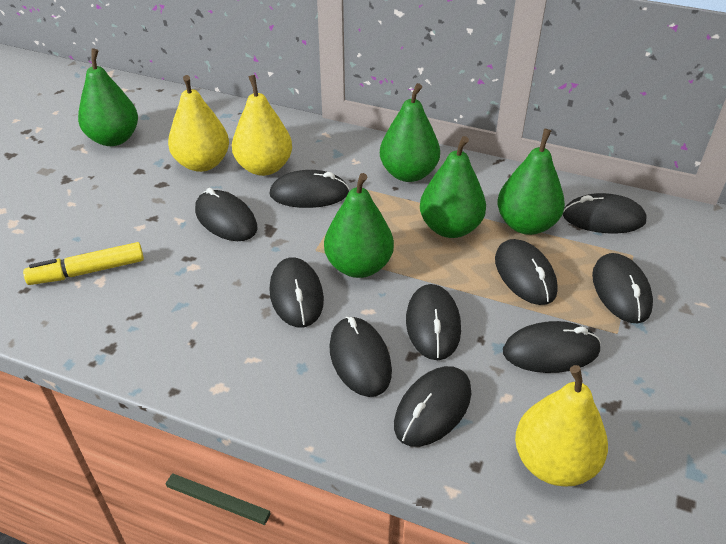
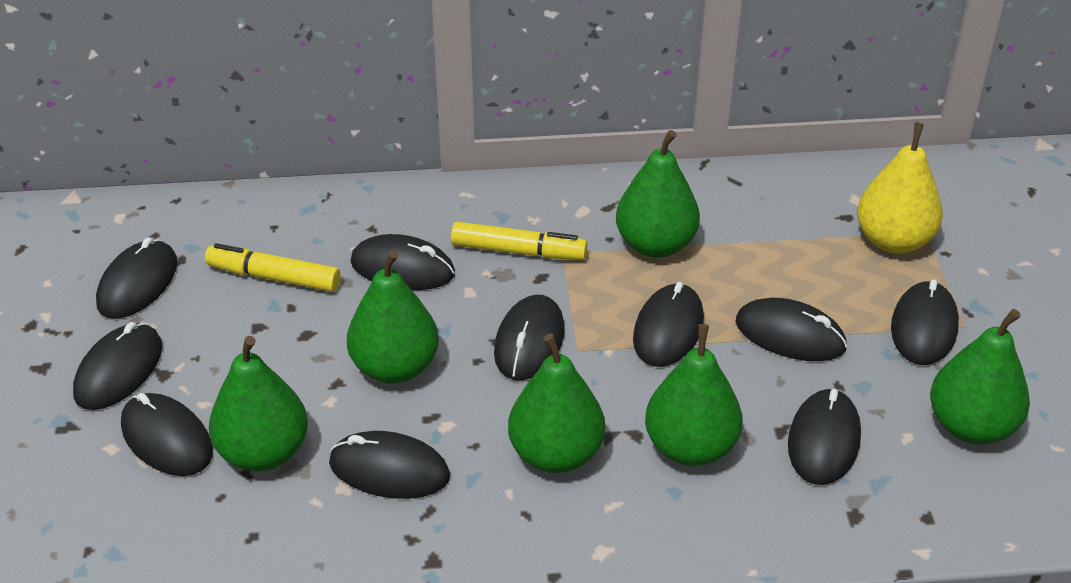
green pear: [78,48,138,146] [324,173,394,278] [380,83,440,182] [420,136,486,238] [497,129,565,235] = 5 -> [209,336,308,471] [347,250,439,384] [508,333,605,473] [616,130,700,258] [645,324,743,466] [930,309,1030,444] = 6
yellow marker: [23,242,144,285] = 1 -> [205,243,341,292] [451,222,588,260] = 2
yellow pear: [168,75,229,172] [232,75,292,176] [515,365,608,487] = 3 -> [857,122,943,254] = 1

